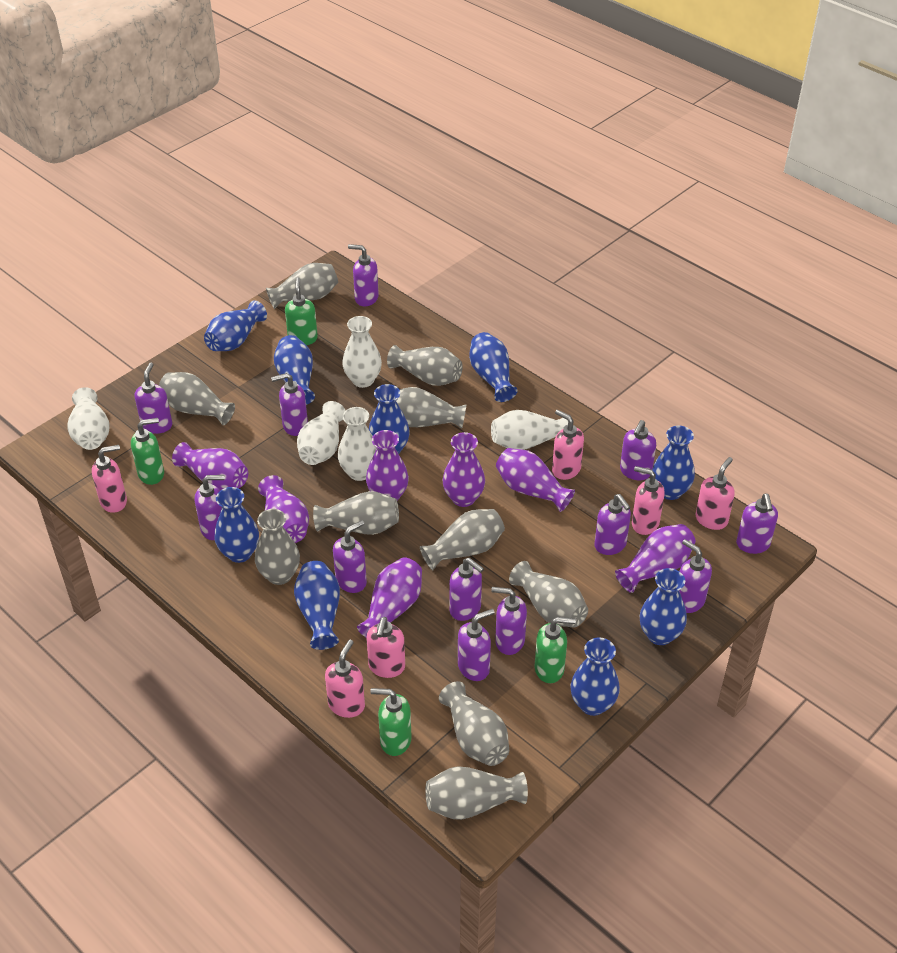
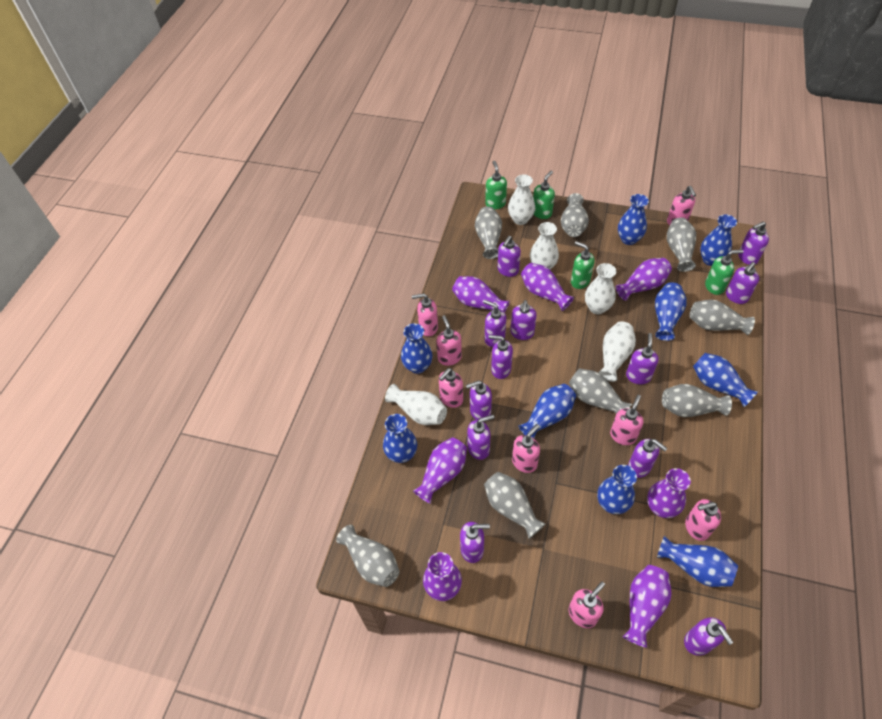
grey vase: [159,372,235,425] [255,509,300,585] [266,263,338,309] [313,491,399,535] [387,345,463,386] [396,387,466,429] [420,509,505,570] [425,766,528,820] [439,681,509,766] [509,561,588,628] = 10 -> [336,525,399,587] [475,206,502,259] [484,472,546,539] [561,193,589,237] [569,368,632,414] [662,384,732,417] [667,218,696,272] [689,300,755,335] = 8
pink soap dispenser: [92,445,127,513] [325,639,365,718] [366,617,405,678] [552,410,584,480] [632,466,665,535] [696,457,735,530] = 6 -> [412,293,438,336] [436,315,462,366] [439,368,463,408] [512,424,540,473] [569,581,605,628] [610,395,643,445] [667,186,696,225] [685,499,721,541] = 8

